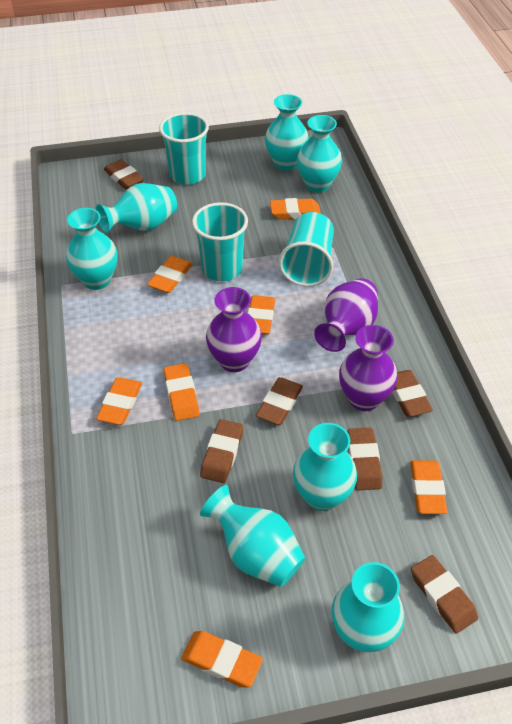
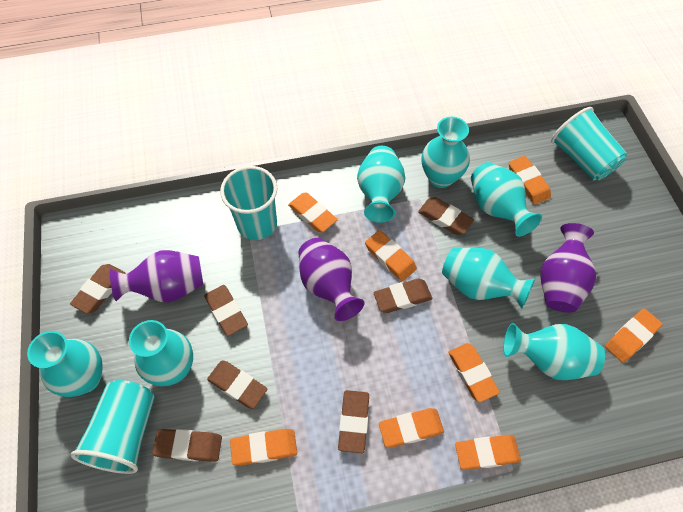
brown eraser: [104,159,144,189] [200,419,243,483] [256,377,303,425] [347,428,382,490] [392,370,433,417] [411,555,478,634] = 6 -> [70,264,126,314] [152,429,222,462] [204,285,248,336] [207,360,267,409] [338,390,369,453] [374,279,432,313] [418,197,474,235] = 7
orange eraser: [96,377,142,425] [147,256,193,293] [164,363,200,421] [181,631,263,687] [248,295,275,334] [270,198,321,219] [410,460,447,514] = 7 -> [230,429,297,466] [288,192,338,232] [365,230,417,281] [379,408,444,448] [448,343,500,402] [455,435,521,470] [509,156,551,205] [605,308,663,363] = 8

